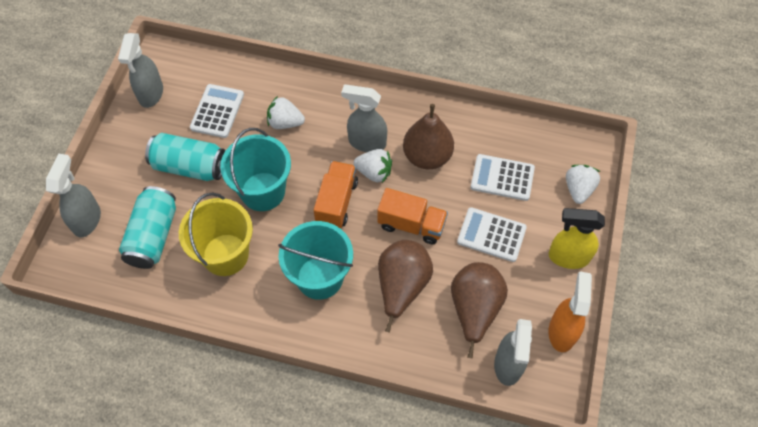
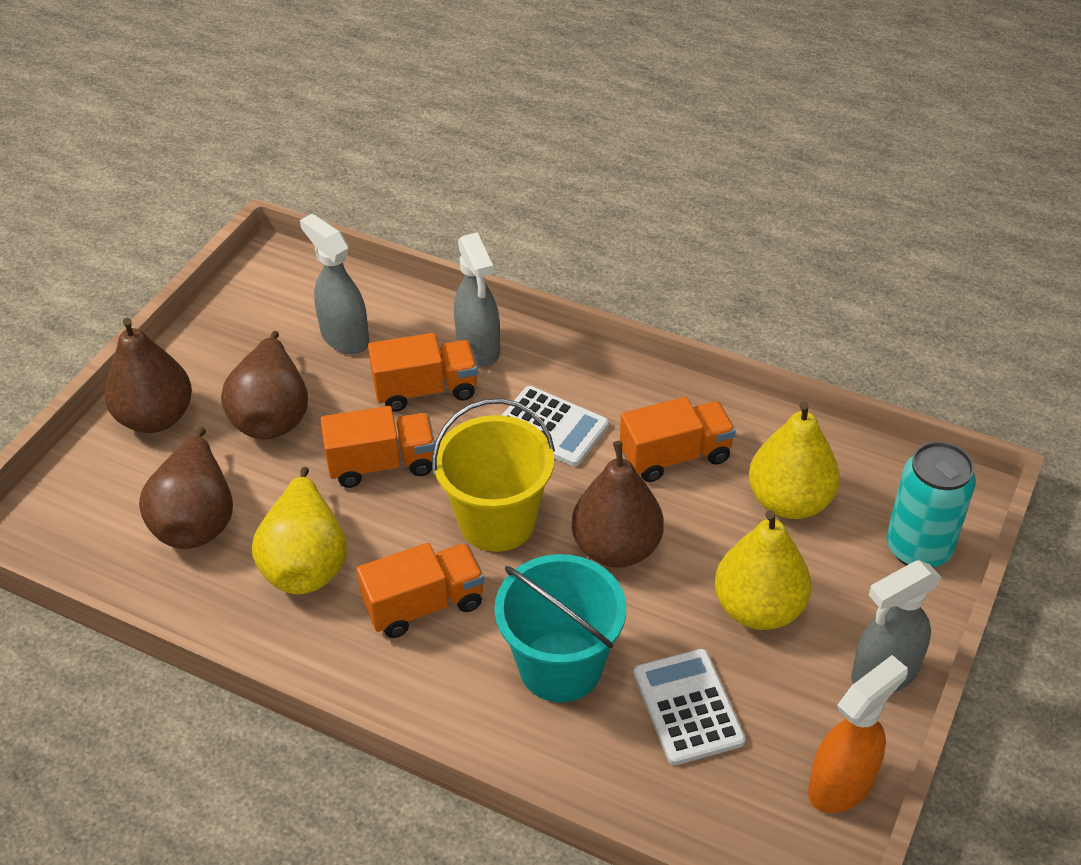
brown pear: [378,240,433,333] [403,104,454,169] [451,262,508,358] = 3 -> [105,318,192,433] [139,427,233,549] [221,331,308,439] [572,441,664,568] = 4
grey spray bottle: [46,154,101,237] [118,33,163,108] [341,85,387,152] [494,319,532,386] = 4 -> [300,214,369,354] [454,232,500,367] [851,560,942,693] = 3
orange truck: [314,161,358,228] [377,188,448,244] = 2 -> [320,406,435,488] [356,543,484,638] [368,333,478,412] [620,397,736,482] = 4
turquoise bucket: [220,128,291,211] [278,221,353,300] = 2 -> [494,554,626,702] = 1
turquoise can: [119,186,176,269] [145,133,226,181] = 2 -> [886,442,976,568] = 1
white calculator: [190,84,244,138] [457,207,527,262] [471,154,535,201] = 3 -> [501,386,609,466] [634,649,746,765] = 2
white strawberry: [267,96,305,129] [354,149,392,183] [566,165,600,204] = 3 -> none = 0
yellow pear: none = 0 -> [252,467,347,594] [715,510,811,630] [749,401,840,519] = 3
yellow spray bottle: [549,208,605,269] = 1 -> none = 0

